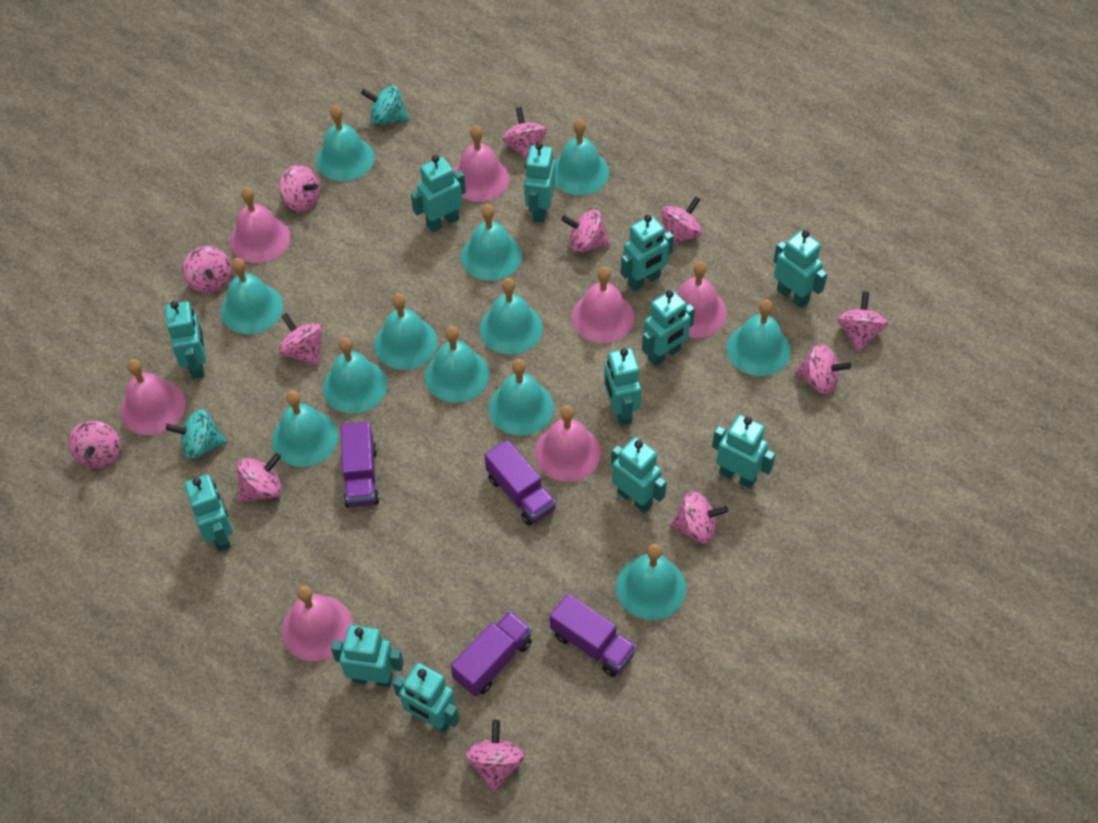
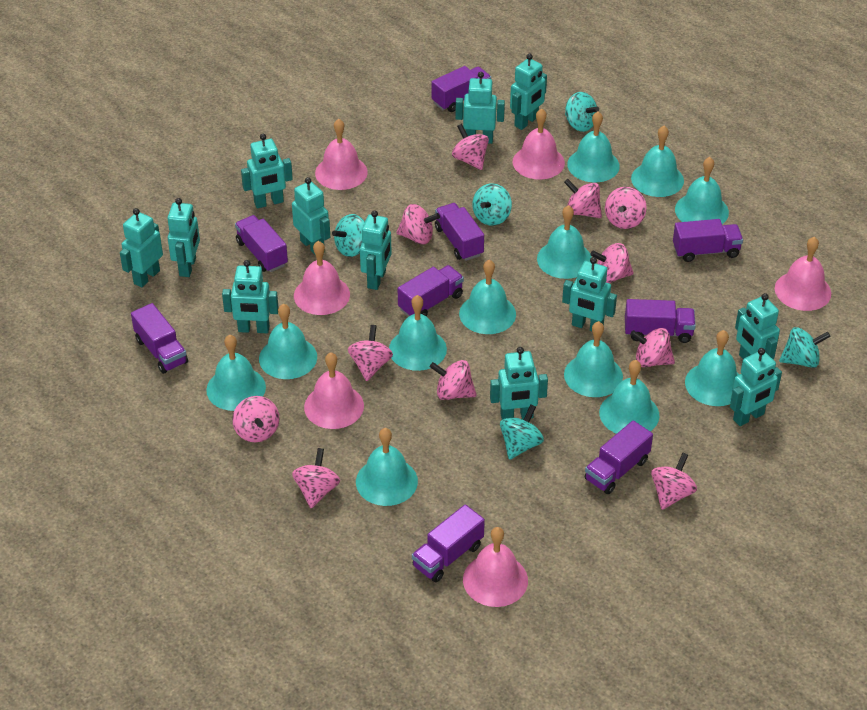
pink bell: [120,359,186,435] [230,187,291,263] [282,585,353,661] [453,125,510,202] [534,405,601,482] [571,267,634,343] [676,261,727,338] = 7 -> [294,241,350,315] [304,353,364,429] [315,119,368,190] [463,527,528,607] [513,108,565,180] [775,237,831,311] = 6
pink spinning top: [68,421,121,469] [182,246,232,293] [237,453,282,503] [279,165,320,212] [279,313,322,367] [466,720,524,793] [502,107,547,161] [561,210,610,253] [661,196,702,245] [670,491,728,544] [795,344,851,394] [837,291,888,353] = 12 -> [232,396,279,442] [292,448,340,508] [348,325,393,381] [396,204,440,244] [430,360,477,400] [452,124,489,170] [564,179,602,218] [590,243,634,283] [605,187,647,229] [630,328,675,367] [651,452,697,510] = 11
purple truck: [341,422,380,508] [451,611,532,696] [484,440,556,526] [550,593,637,677] = 4 -> [131,303,188,374] [235,215,288,272] [398,265,464,317] [412,504,485,582] [432,66,491,112] [435,203,484,261] [585,420,653,494] [625,299,696,343] [673,219,743,262] = 9
turquoise spinning top: [166,409,227,460] [361,86,409,126] = 2 -> [332,214,365,257] [472,183,512,226] [500,404,544,460] [565,92,599,132] [779,327,830,368] = 5

